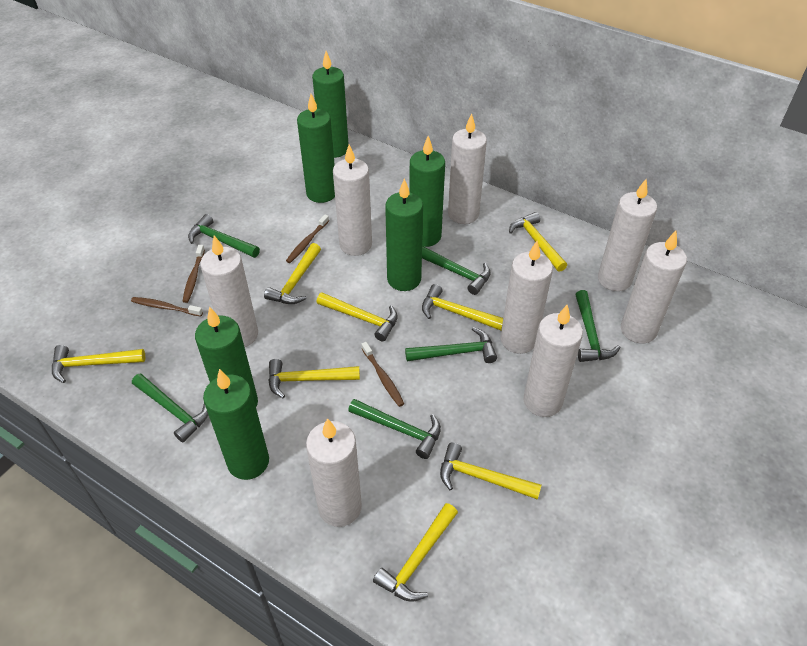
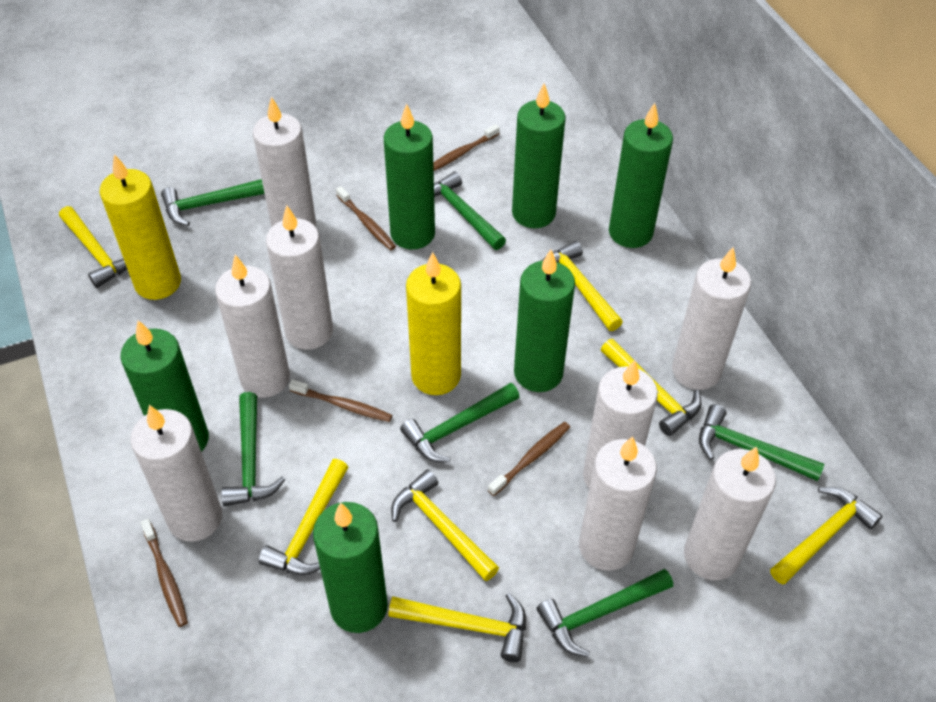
brown toothbrush: [131,297,203,317] [182,245,205,303] [286,215,329,263] [361,342,404,407] = 4 -> [141,519,188,627] [289,379,392,422] [336,186,396,250] [433,124,500,171] [488,422,570,496] = 5
yellow candle: none = 0 -> [100,154,181,300] [406,252,461,395] = 2
yellow hammer: [52,345,145,383] [264,243,321,304] [268,359,360,398] [317,293,398,341] [373,503,458,602] [422,284,503,330] [440,442,542,500] [509,212,567,272] = 8 -> [59,206,127,288] [258,459,348,575] [388,593,526,662] [391,469,499,581] [542,241,623,331] [601,339,701,436] [770,487,882,584] = 7

